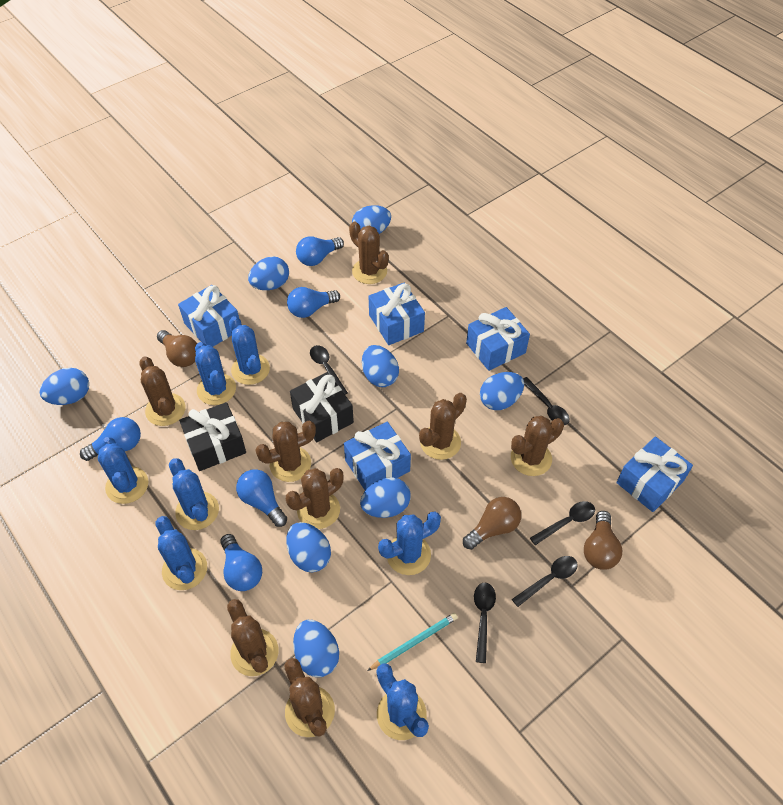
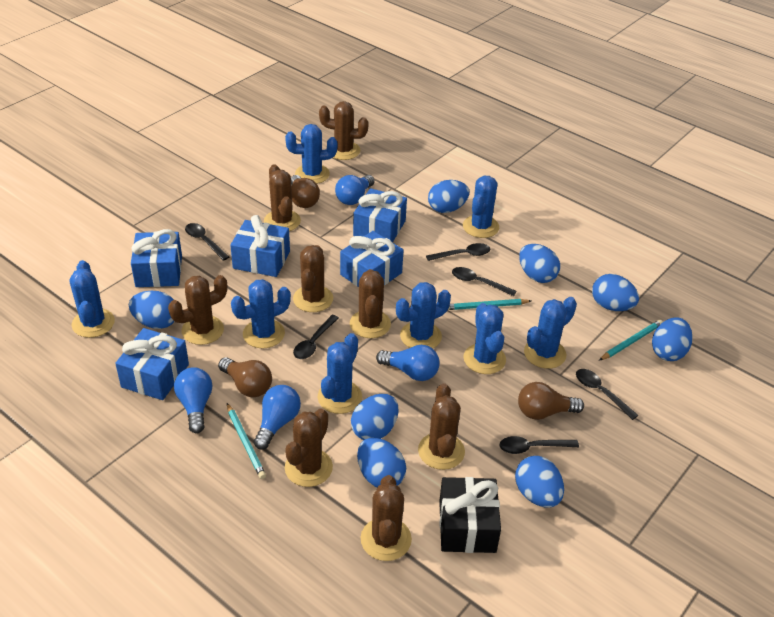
black gift: [179,402,246,471] [290,372,354,442] = 2 -> [439,477,501,553] = 1
black spoon: [310,345,348,395] [474,583,496,663] [512,556,578,607] [523,377,570,425] [530,501,595,545] = 5 -> [185,223,229,261] [293,315,339,359] [426,243,490,261] [452,267,516,296] [500,436,579,454] [576,369,638,420] = 6
blue cactus: [98,437,148,504] [155,516,207,590] [169,458,219,530] [195,342,236,405] [229,316,270,385] [376,664,429,740] [378,512,441,575] = 7 -> [70,260,115,338] [231,279,291,349] [285,124,337,184] [318,333,362,414] [396,282,451,348] [463,176,499,238] [463,303,506,374] [524,297,577,369] = 8
blue light bulb: [80,417,141,461] [220,534,262,591] [236,469,287,527] [287,287,340,318] [296,236,344,266] = 5 -> [174,367,212,433] [254,385,301,450] [335,175,375,205] [376,345,440,381] = 4
turquoise pencil: [367,613,458,671] = 1 -> [227,403,266,479] [448,299,531,310] [599,320,663,360] = 3

